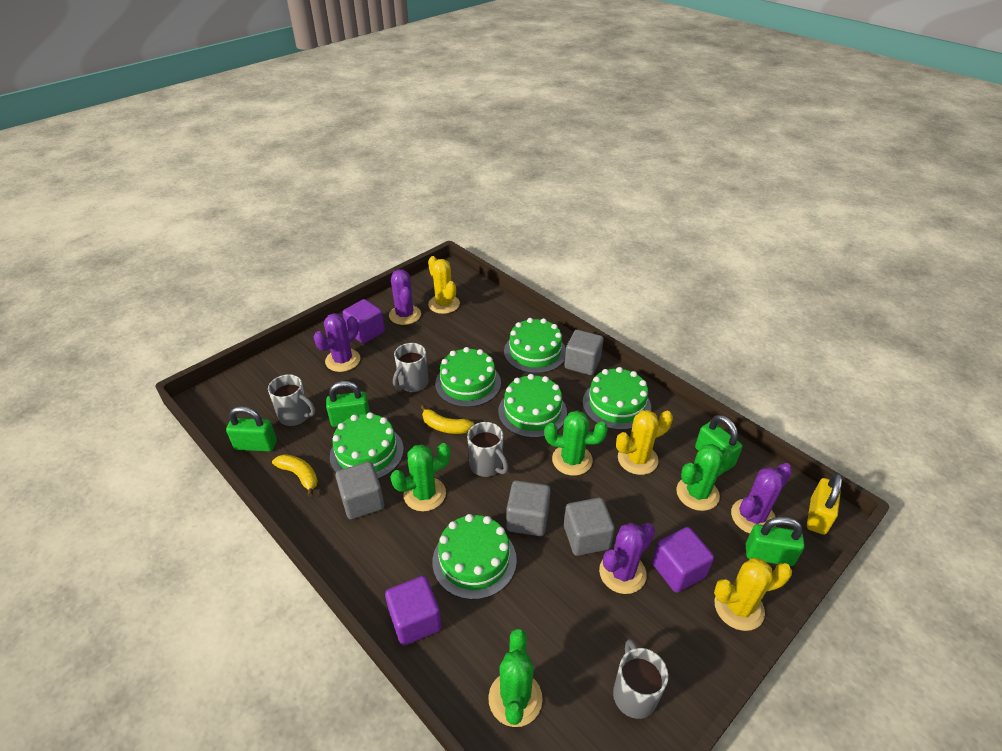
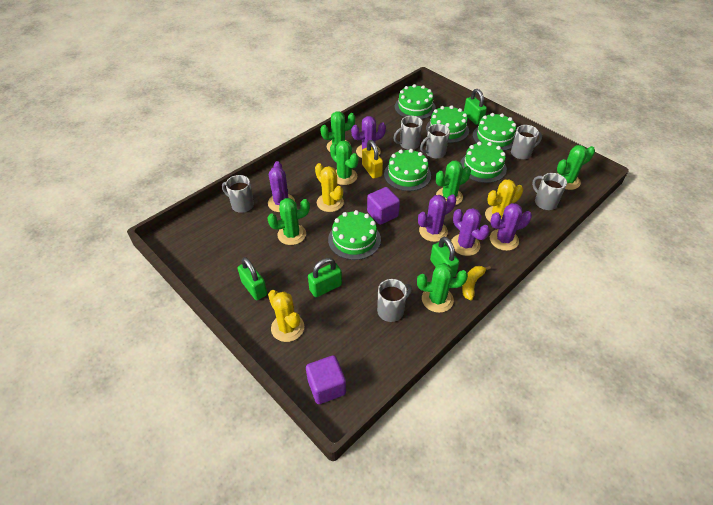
green cactus: [390,443,451,511] [488,629,543,727] [545,411,608,476] [676,444,733,511] = 4 -> [267,198,310,245] [320,112,355,152] [330,140,358,185] [417,263,468,313] [436,161,471,205] [557,145,595,190] = 6
grey cube: [335,462,384,519] [506,480,551,536] [564,330,604,375] [564,498,615,556] = 4 -> none = 0
grey mug: [268,374,315,426] [393,343,429,392] [467,422,508,477] [613,639,668,719] = 4 -> [222,175,254,213] [377,279,412,322] [393,116,423,150] [420,124,450,159] [511,125,542,160] [532,173,567,210] = 6
purple cactus: [314,313,360,372] [389,270,421,325] [599,523,655,594] [731,463,792,534] = 4 -> [268,161,295,212] [351,116,386,158] [418,194,456,242] [451,208,490,256] [490,203,532,251] = 5
purple cube: [343,299,385,344] [385,576,442,646] [652,527,714,593] = 3 -> [306,355,346,404] [367,187,400,225] = 2
yellow banana: [272,454,318,497] [421,405,474,434] = 2 -> [462,266,491,300] = 1

